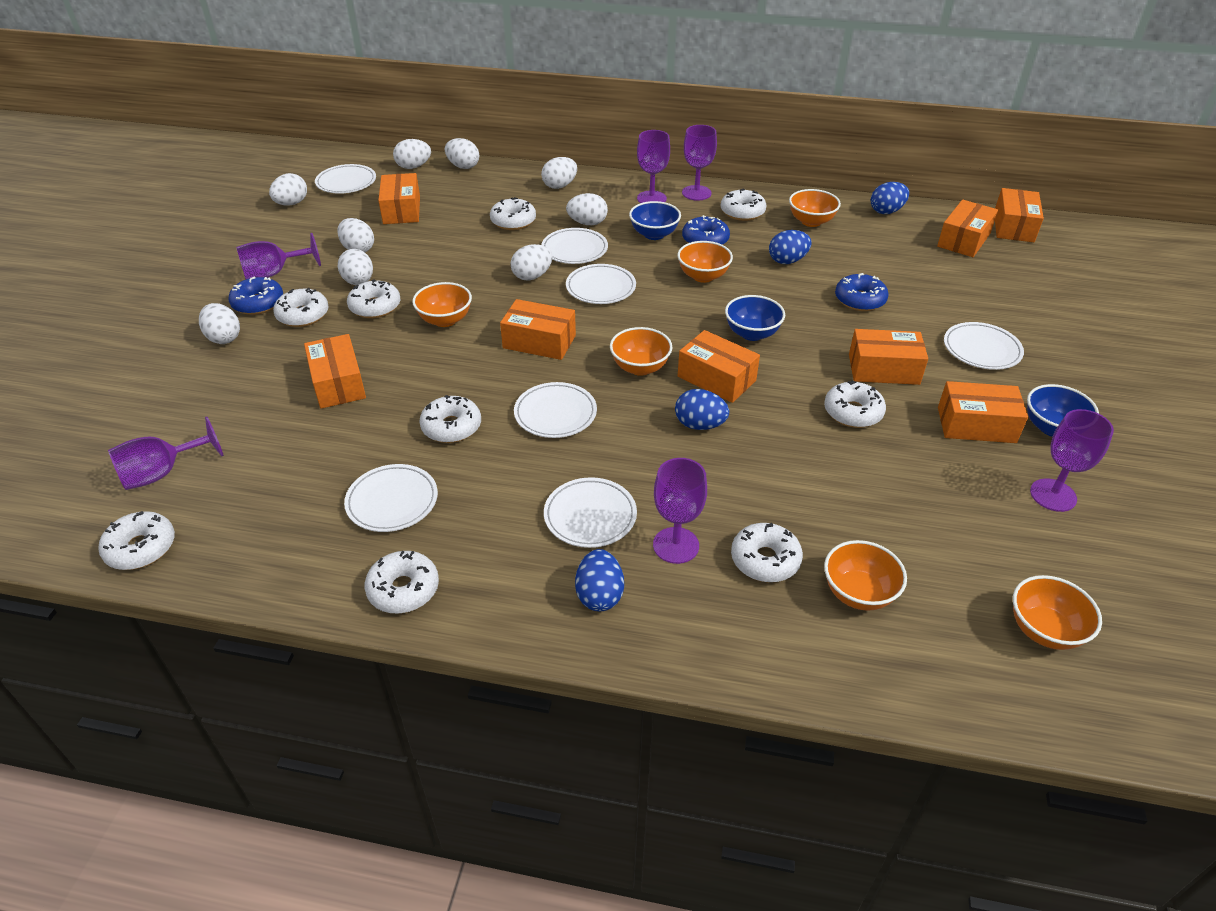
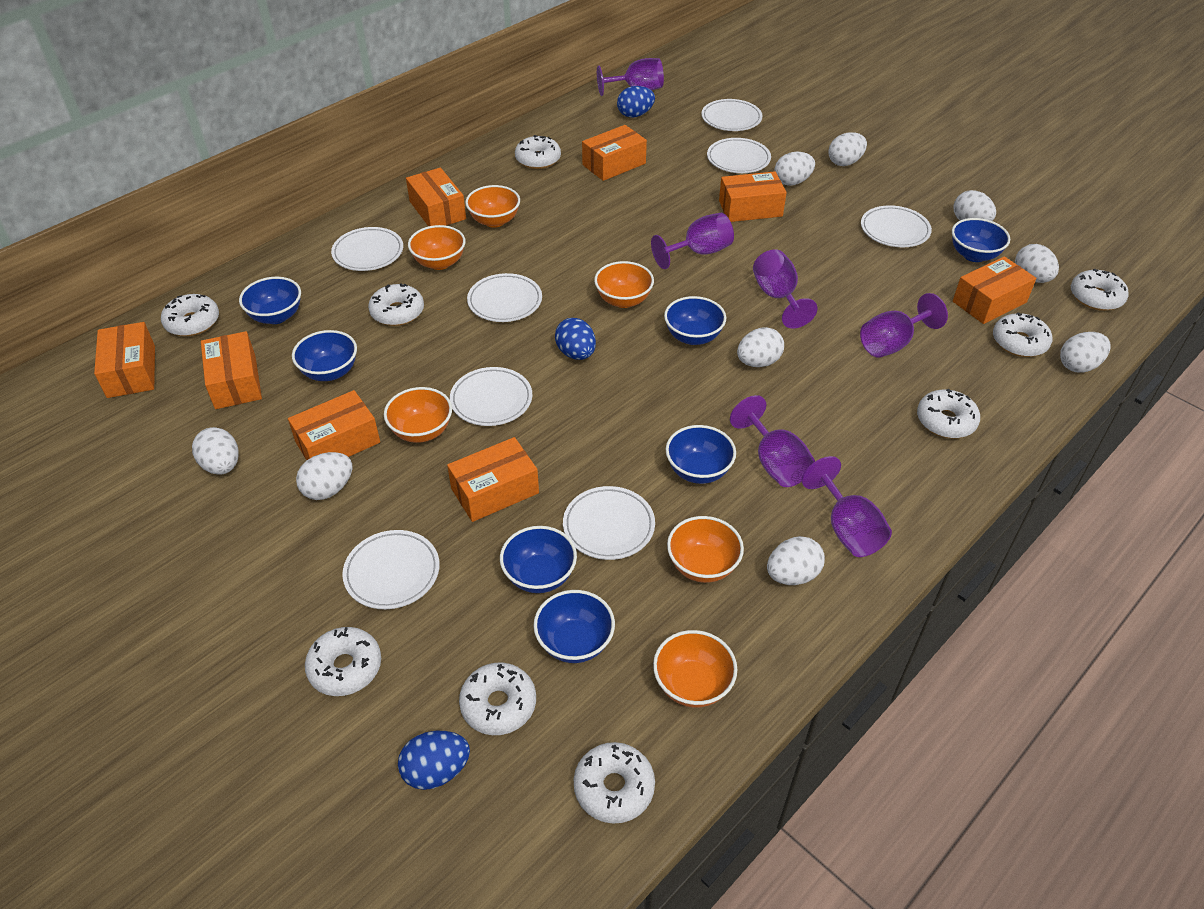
blue bowl: [629,201,681,240] [725,295,785,341] [1027,384,1099,437] = 3 -> [239,277,301,324] [292,330,357,381] [500,526,577,593] [533,590,615,663] [664,296,726,345] [666,425,736,484] [952,218,1010,262] = 7
blue donut: [229,276,283,315] [682,215,730,245] [835,273,889,311] = 3 -> none = 0
blue egg: [575,549,624,611] [675,389,729,430] [769,230,812,264] [871,182,909,214] = 4 -> [398,731,470,790] [555,318,596,360] [617,86,655,117] = 3
white plate: [315,164,376,194] [344,464,438,532] [514,382,597,438] [542,228,608,264] [544,477,637,548] [566,264,636,304] [944,322,1024,370] = 7 -> [331,227,403,271] [342,530,440,609] [450,367,532,426] [467,273,542,322] [563,486,655,560] [701,99,763,131] [707,138,771,173] [861,205,932,247] = 8

